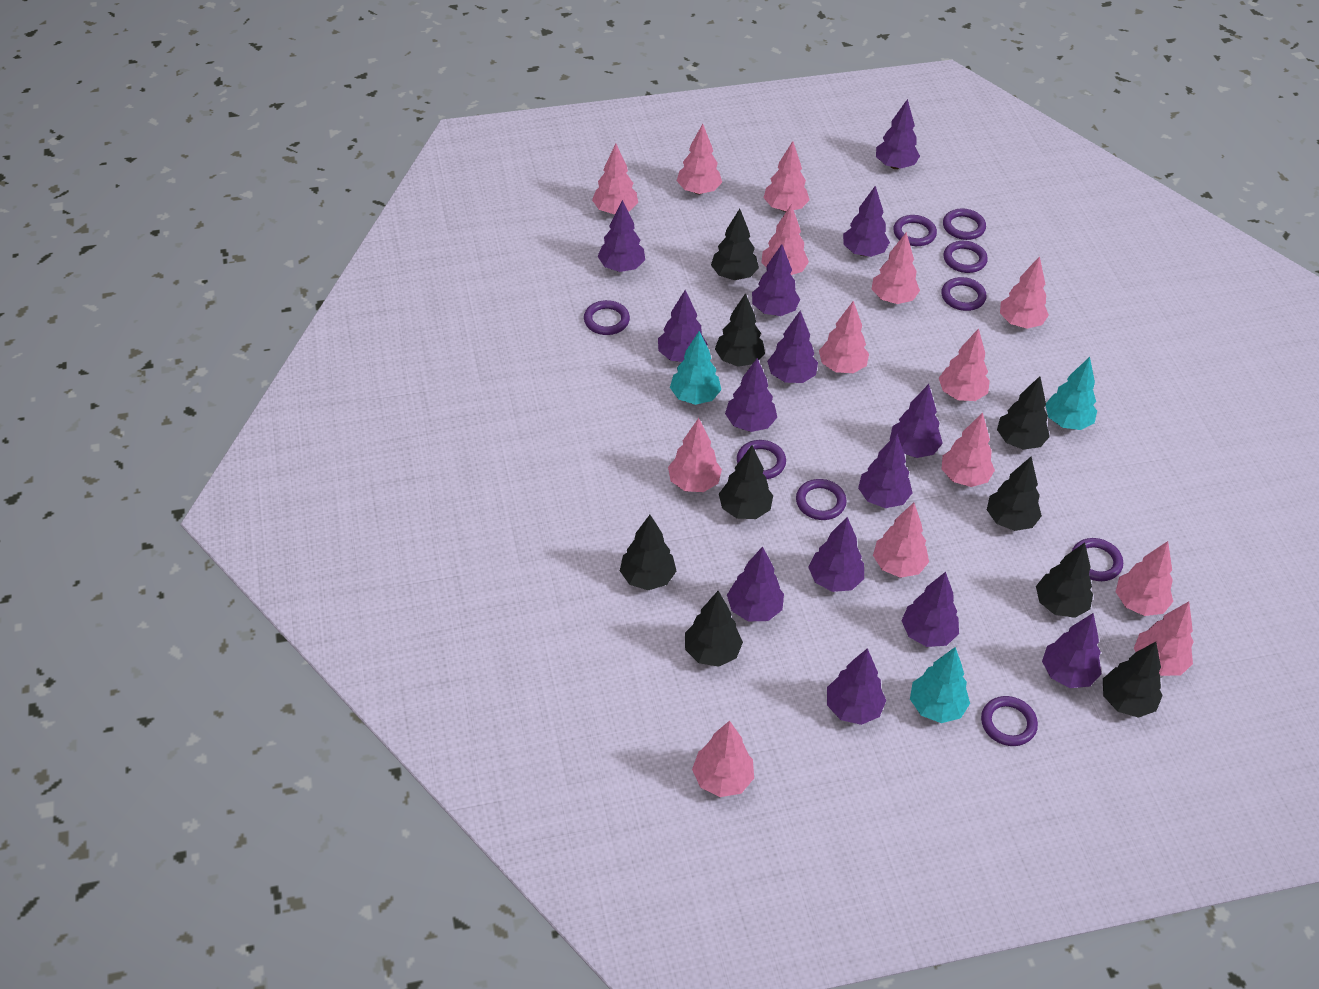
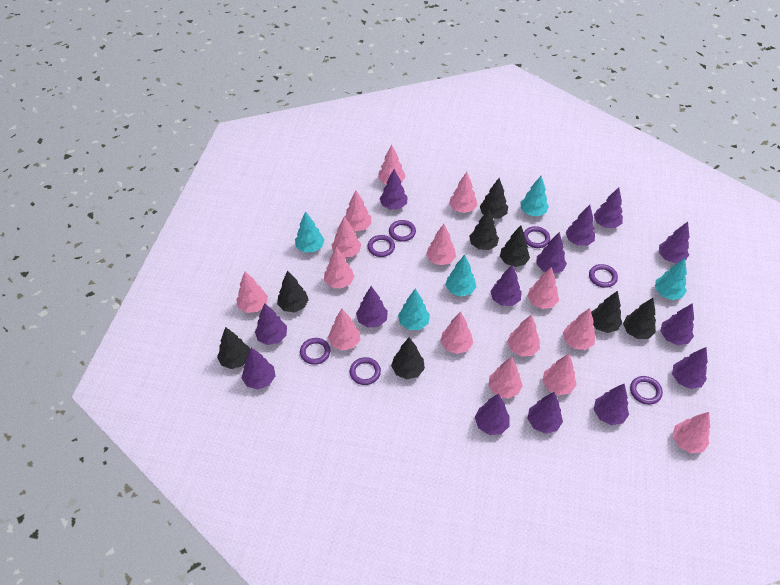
black tree: [620,515,676,590] [685,591,743,667] [711,209,759,280] [715,293,765,367] [719,445,773,519] [987,457,1042,531] [997,376,1050,450] [1036,543,1093,618] [1103,642,1163,718] = 9 -> [217,327,250,369] [277,271,309,313] [391,337,425,379] [469,209,499,250] [480,178,508,218] [500,226,530,267] [591,291,622,333] [623,298,656,339] = 8
pink tree: [592,144,638,214] [668,418,722,492] [677,124,722,194] [692,721,754,797] [761,204,809,275] [764,141,810,212] [819,301,869,373] [872,232,920,304] [873,503,929,578] [939,328,990,401] [942,412,995,487] [1000,256,1049,329] [1116,541,1173,616] [1134,601,1194,676] = 14 -> [236,271,268,313] [324,247,354,289] [328,309,360,350] [332,216,361,257] [345,190,371,231] [378,145,406,184] [426,224,456,265] [440,312,473,354] [449,172,478,213] [488,357,523,399] [507,315,540,357] [527,267,559,309] [542,354,577,395] [563,308,596,350] [673,412,710,453] = 15
purple ring: [584,300,630,335] [737,440,786,479] [796,479,847,520] [893,215,937,246] [941,277,987,311] [943,208,986,240] [943,241,988,273] [981,696,1038,746] [1071,538,1123,581] = 9 -> [300,338,331,365] [350,357,381,385] [367,235,395,257] [389,220,416,242] [524,226,550,248] [589,264,618,288] [630,376,663,405] = 7
turquoise tree: [670,331,721,405] [910,647,970,723] [1046,357,1097,430] = 3 -> [295,211,325,252] [398,289,430,330] [445,255,476,297] [520,176,549,216] [655,258,687,300] = 5

